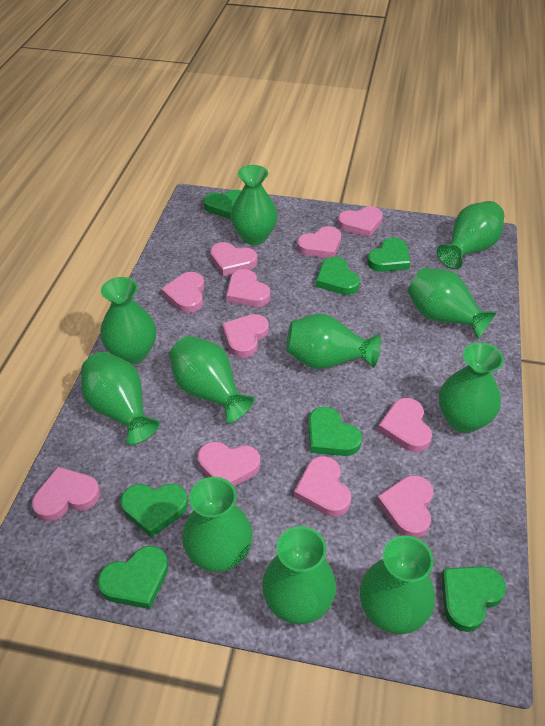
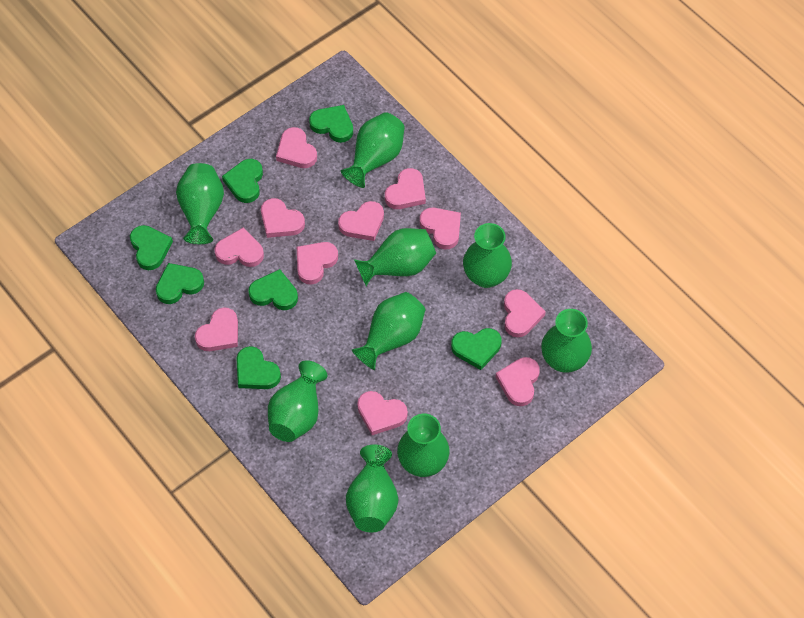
green vase: [81,352,160,445] [100,277,156,364] [169,336,254,423] [182,477,253,572] [231,165,278,245] [262,526,336,624] [286,314,381,369] [360,536,435,634] [407,268,497,339] [437,201,504,269] [439,342,504,433] = 11 -> [176,163,224,244] [268,360,327,442] [341,112,405,188] [346,444,398,532] [352,292,426,370] [354,228,436,286] [397,414,449,477] [463,223,512,288] [541,309,592,373] = 9

